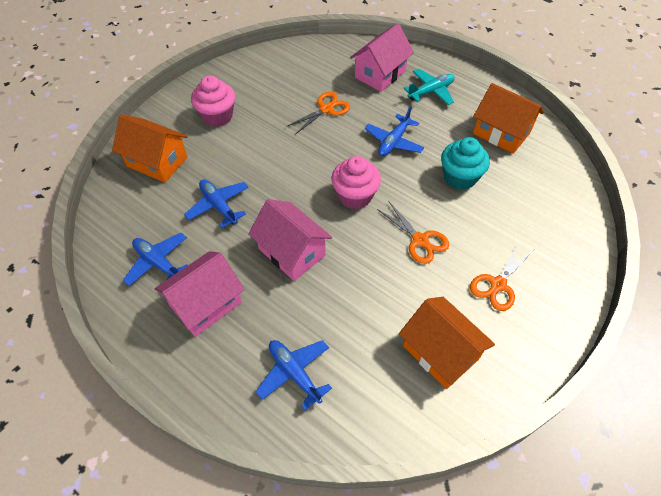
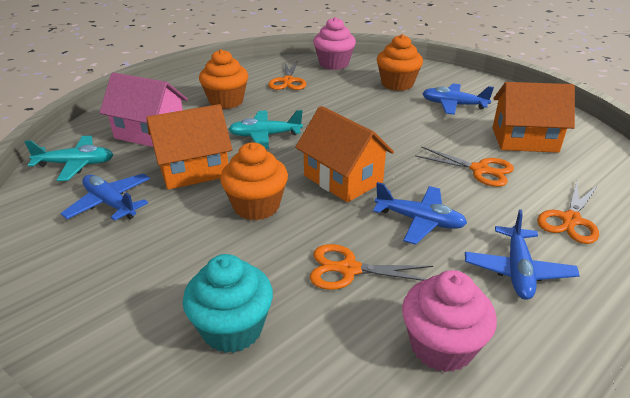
orange cupcake: none = 0 -> [199,49,248,109] [220,142,288,220] [377,34,423,91] = 3
orange scissors: [286,92,350,134] [377,202,449,264] [470,241,533,311] = 3 -> [268,60,306,90] [310,244,433,290] [415,146,514,187] [537,181,599,244] = 4
pink house: [155,251,245,337] [248,199,332,281] [350,23,414,92] = 3 -> [100,72,188,147] = 1
turquoise plane: [403,69,455,105] = 1 -> [24,136,113,181] [228,110,303,149] = 2

